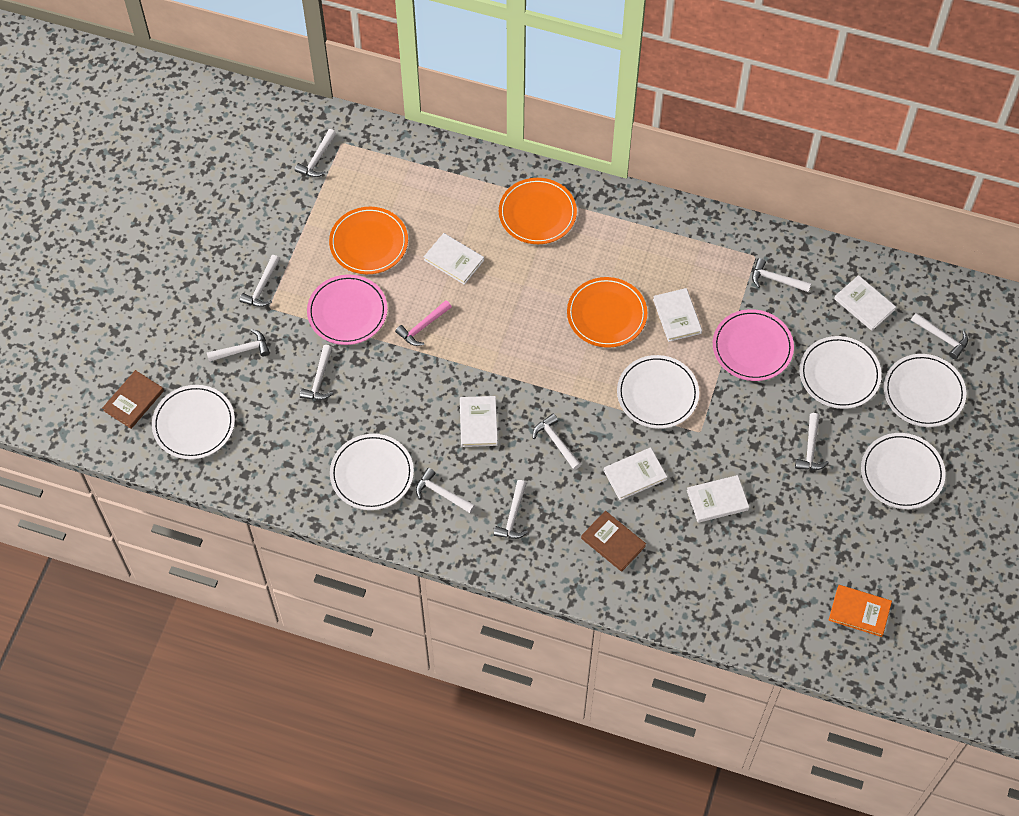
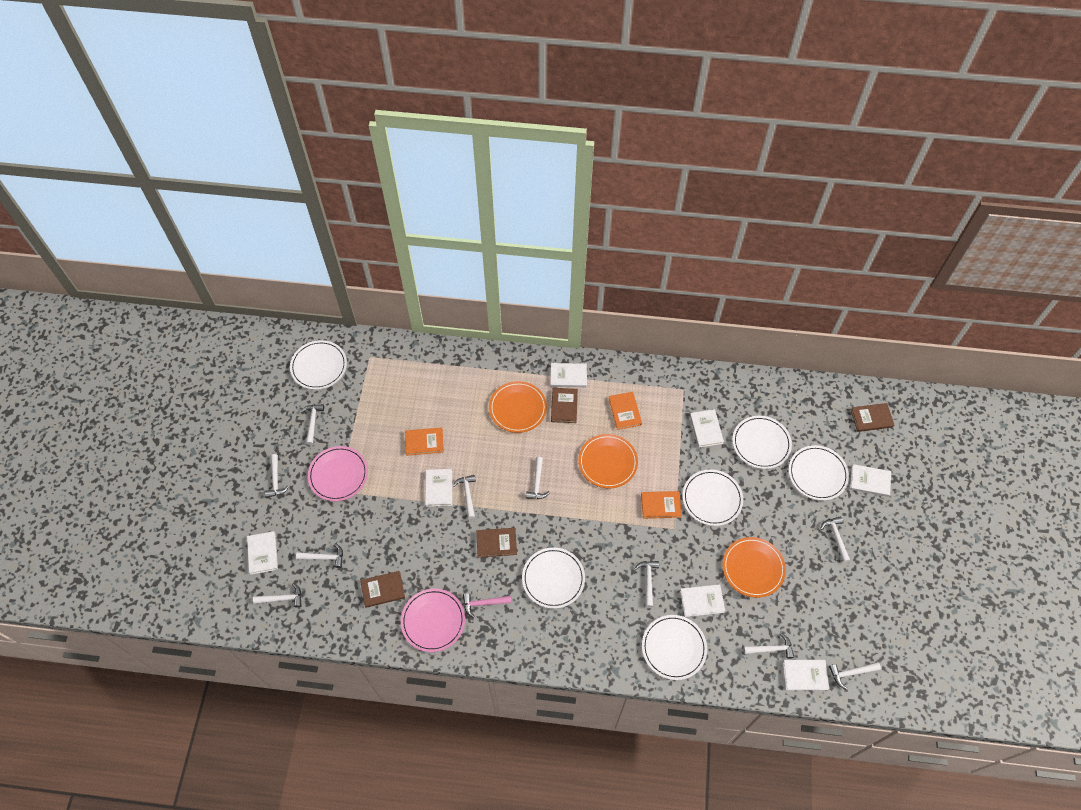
brown book: [102,370,164,429] [581,511,646,572] = 2 -> [360,571,405,608] [476,528,517,558] [551,388,578,423] [851,403,894,432] = 4
orange book: [829,585,892,637] = 1 -> [405,427,444,456] [608,392,642,430] [641,491,682,519] = 3
white book: [424,233,484,285] [460,396,498,447] [604,447,667,500] [653,288,702,342] [687,475,749,523] [834,275,896,331] = 6 -> [247,531,278,575] [425,469,452,507] [551,363,587,387] [680,584,725,617] [690,409,724,448] [783,660,829,690] [850,464,891,497] = 7

